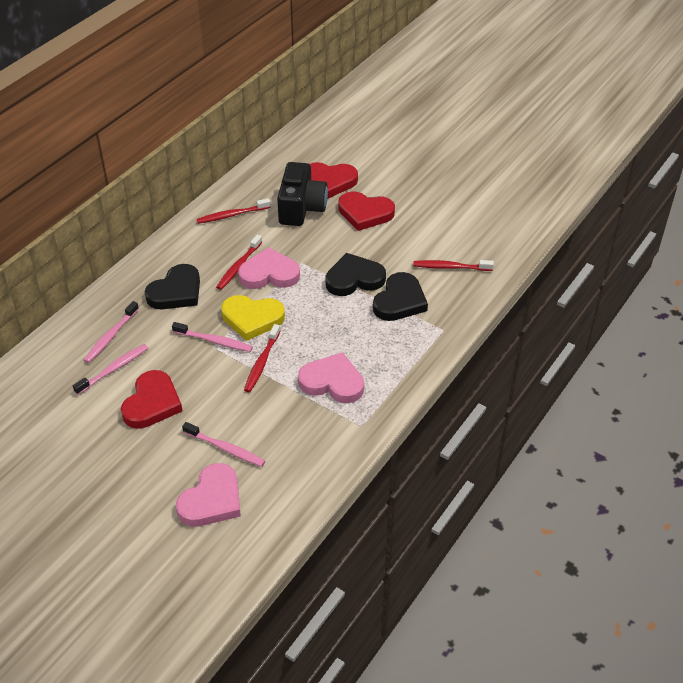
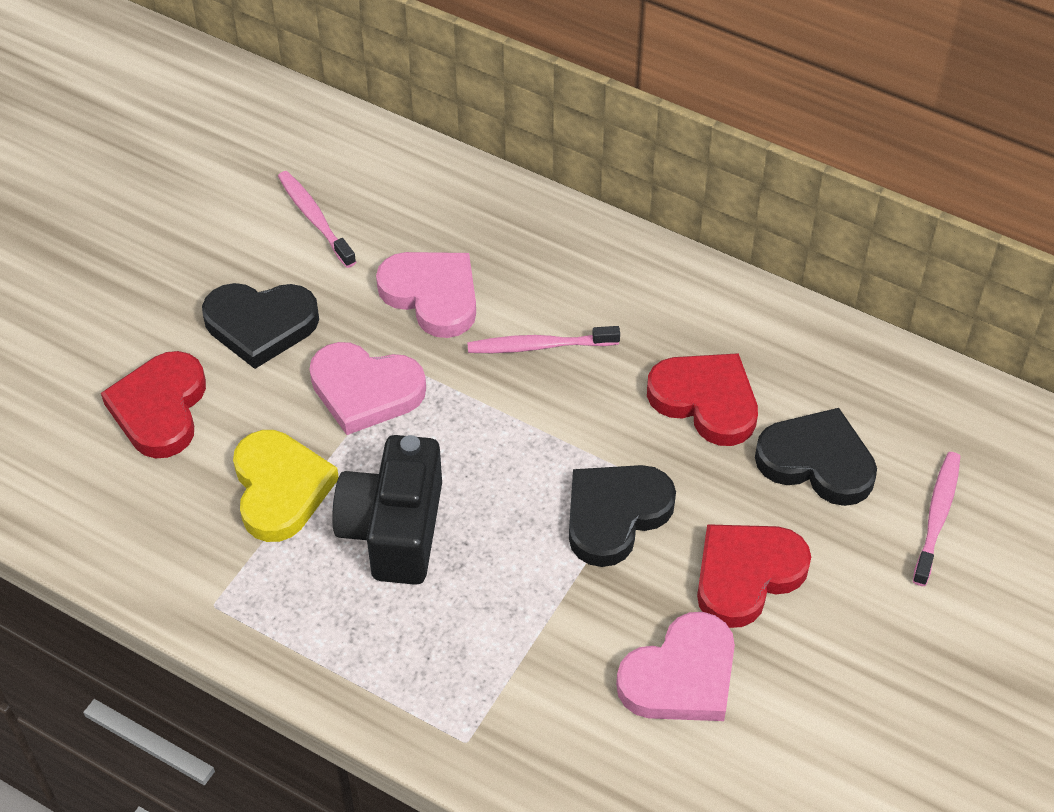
pink toothbrush: [73,344,148,395] [84,301,139,363] [172,322,253,352] [182,422,265,467] = 4 -> [278,171,356,268] [467,326,620,353] [913,452,961,586] = 3
red toothbrush: [197,198,271,224] [216,235,262,290] [244,324,280,392] [413,260,494,271] = 4 -> none = 0

